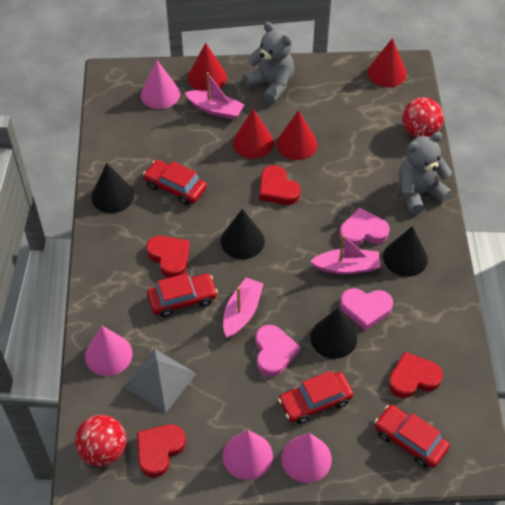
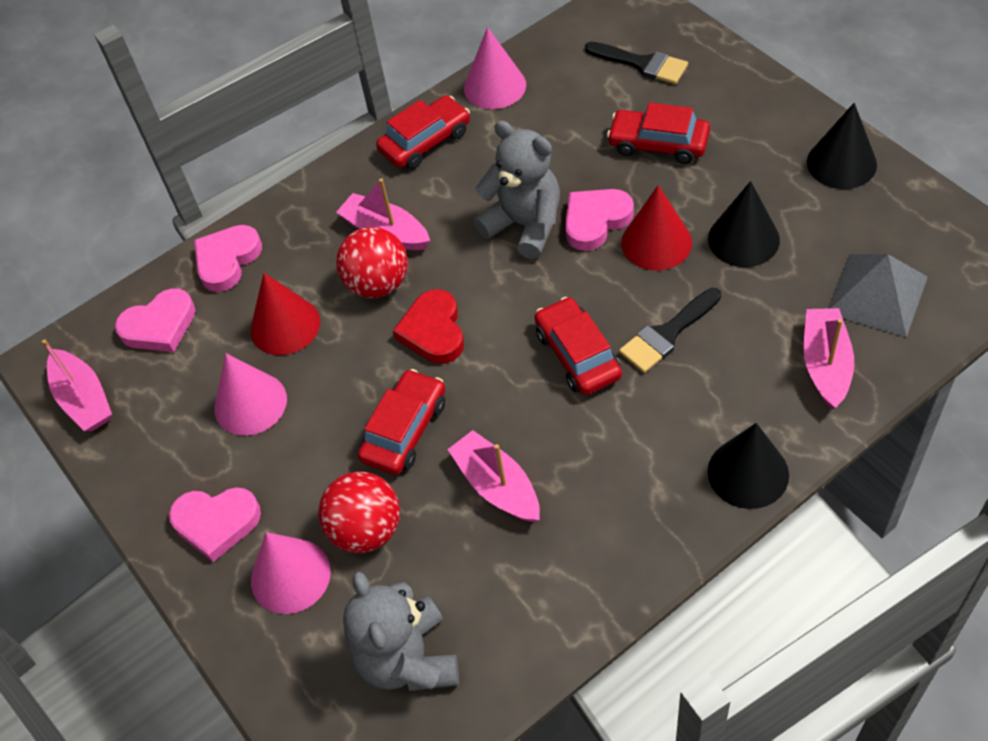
black brush: none = 0 -> [585,42,688,84] [619,288,721,373] = 2
black cone: [91,163,134,213] [221,209,265,259] [310,308,357,359] [383,226,428,277] = 4 -> [708,181,780,267] [708,423,789,509] [807,103,877,189] = 3
pink boat: [185,72,245,120] [223,277,264,338] [310,235,381,275] = 3 -> [42,339,112,431] [336,178,430,250] [447,430,540,522] [803,308,854,410] = 4
pink cone: [85,326,133,376] [141,60,180,109] [223,430,273,480] [281,433,332,483] = 4 -> [214,353,287,436] [251,532,331,614] [464,27,526,109] = 3
pink heart: [255,325,300,377] [340,207,390,246] [340,288,393,331] = 3 -> [115,288,195,352] [169,487,261,562] [194,225,262,292] [565,189,634,251] = 4
red cone: [188,43,227,91] [233,109,274,159] [276,110,317,160] [368,38,407,87] = 4 -> [250,273,320,355] [621,185,692,270] = 2
red heart: [137,424,186,478] [146,236,190,278] [259,165,301,205] [388,352,443,398] = 4 -> [393,289,464,364] = 1

